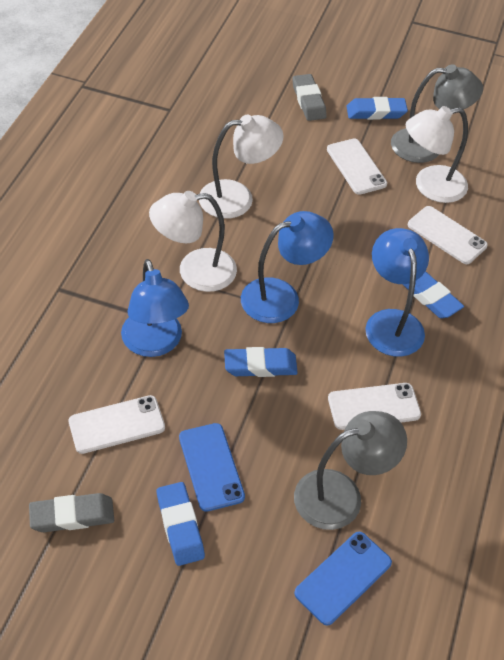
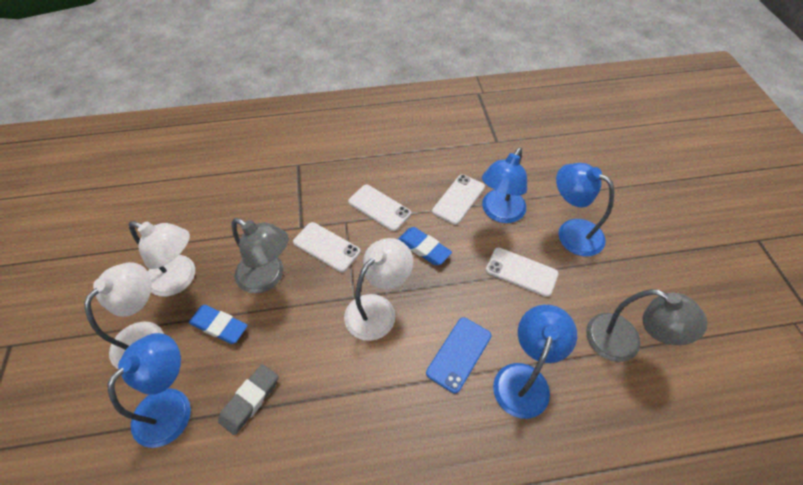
blue eraser: [157,482,205,566] [224,347,298,377] [346,97,408,120] [402,271,464,318] = 4 -> [189,305,248,344] [398,227,452,265] = 2
blue lamp: [121,259,189,357] [241,211,334,323] [365,228,429,357] = 3 -> [108,333,191,448] [482,147,527,223] [493,305,577,419] [556,163,614,256] = 4
blue phone: [179,423,245,512] [294,532,392,625] = 2 -> [426,317,491,393] = 1
grey eraser: [29,493,114,532] [292,74,327,121] = 2 -> [218,364,278,435] = 1

